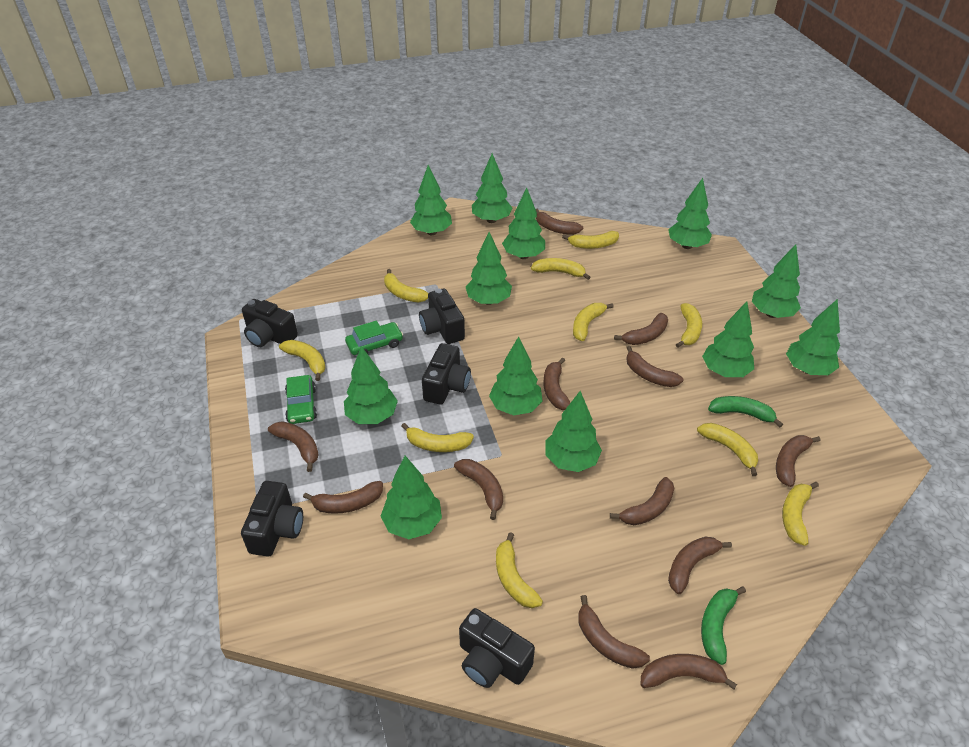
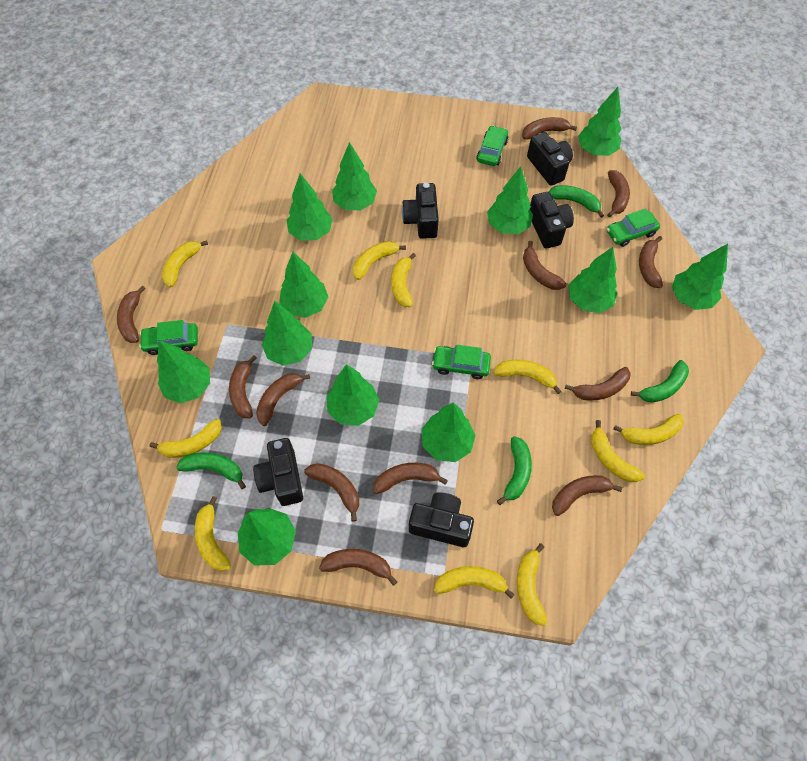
green banana: [701,587,746,665] [708,396,783,427] = 2 -> [176,452,246,489] [497,436,532,505] [549,185,604,218] [631,360,689,403] = 4
green car: [285,375,317,424] [345,321,403,355] = 2 -> [139,320,198,355] [432,345,491,379] [476,125,508,166] [607,208,660,247] = 4

